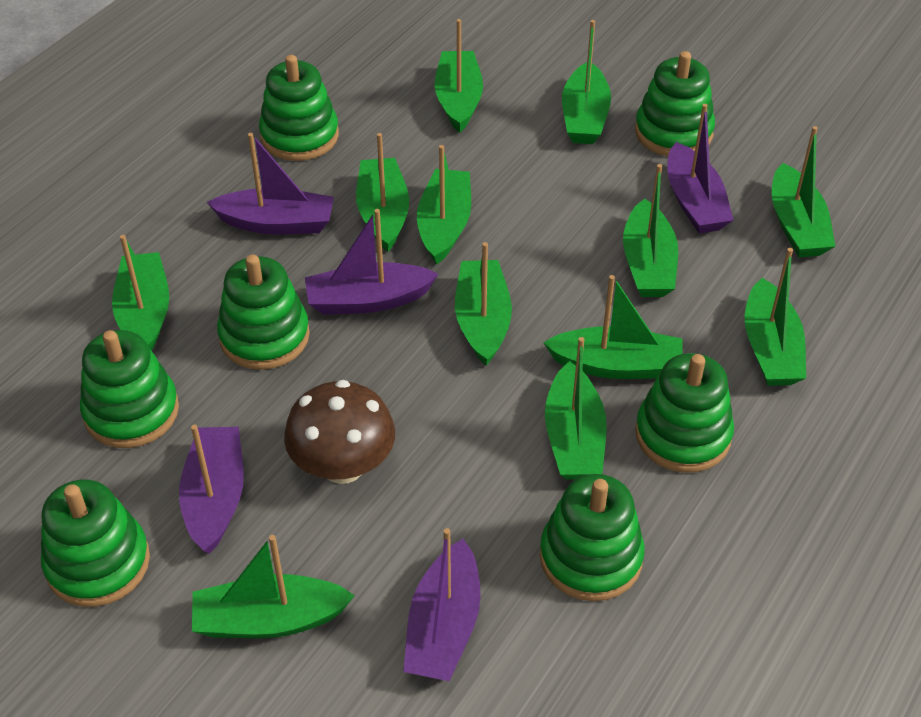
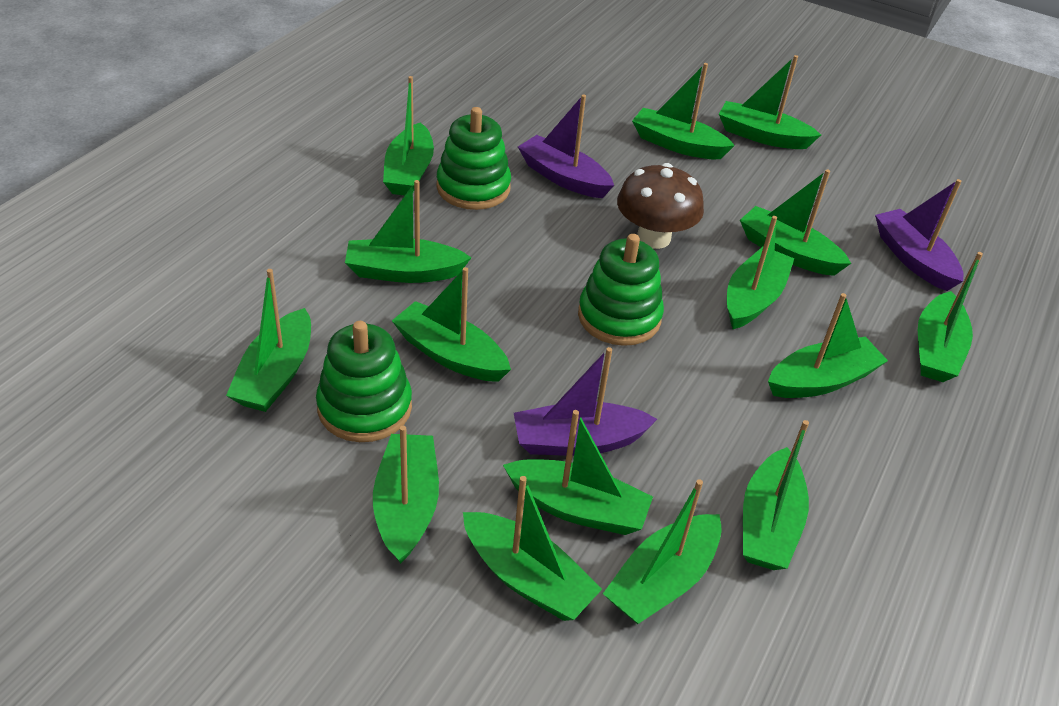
green boat: [112,235,169,351] [192,535,355,638] [356,133,409,252] [417,145,471,265] [435,19,483,133] [455,242,512,366] [543,275,683,379] [545,337,607,480] [562,20,611,144] [623,164,678,297] [744,248,806,386] [772,126,836,257] = 12 -> [226,269,311,412] [345,180,472,283] [373,426,439,564] [383,76,434,196] [392,267,511,382] [463,476,602,621] [503,410,653,535] [603,479,722,624] [632,63,735,159] [719,55,821,149] [727,216,794,329] [740,170,851,276] [743,420,809,570] [768,293,888,398] [918,252,983,382] = 15
green stacking toy: [41,480,150,607] [80,330,179,448] [217,254,310,370] [259,55,339,161] [540,474,645,601] [635,51,715,156] [635,353,734,473] = 7 -> [316,321,412,442] [436,107,511,210] [578,234,664,346] = 3
purple boat: [179,425,244,554] [207,133,334,235] [305,209,438,315] [403,528,481,681] [667,104,733,234] = 5 -> [514,347,657,456] [518,94,614,198] [875,179,964,291] = 3

